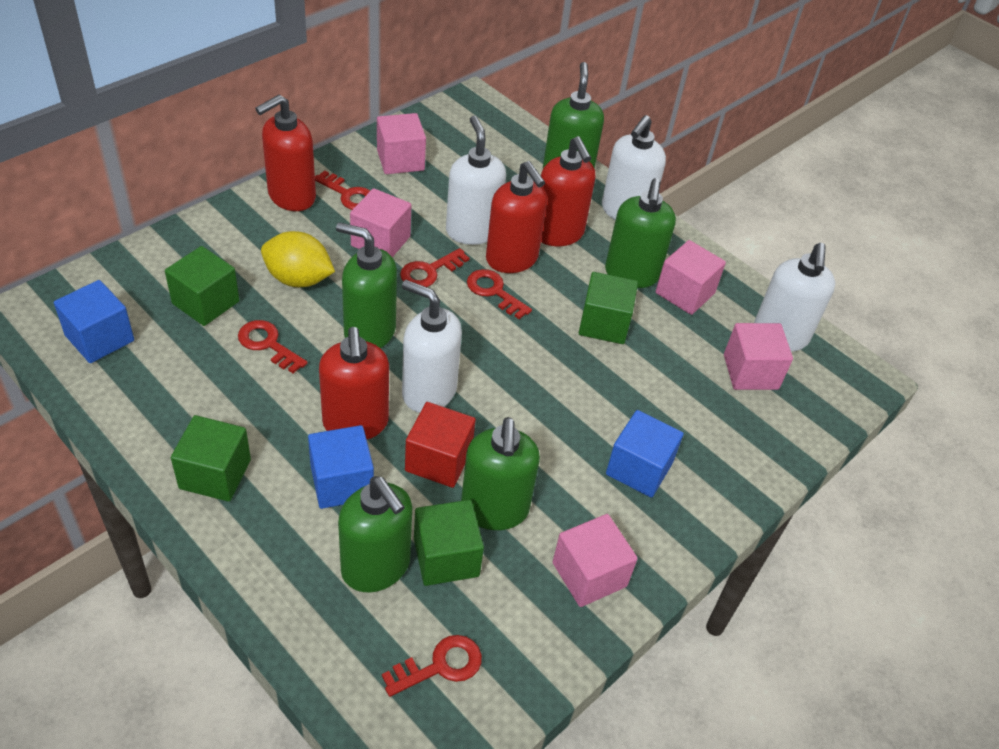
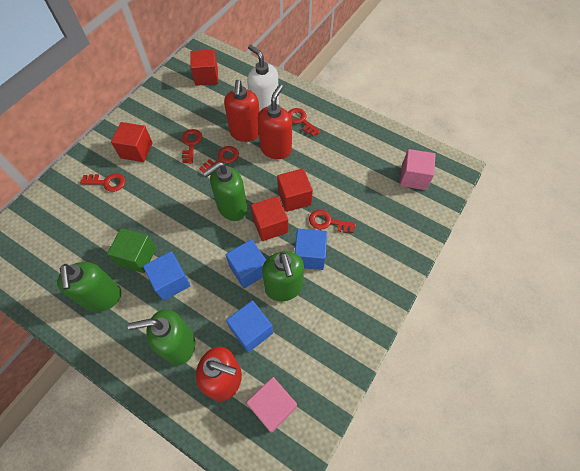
blue cube: [54,280,134,363] [308,425,374,509] [606,410,684,498] = 3 -> [143,251,191,301] [226,239,266,288] [226,300,273,353] [295,229,327,270] = 4
green cube: [165,246,239,326] [171,415,251,502] [414,500,484,586] [579,272,638,344] = 4 -> [107,228,156,273] = 1
green soap dispenser: [336,222,397,348] [338,476,412,593] [461,417,540,530] [543,62,604,169] [605,178,676,288] = 5 -> [57,262,121,312] [128,309,195,365] [203,162,248,221] [262,251,304,301] = 4
pink cube: [350,188,411,257] [377,113,426,174] [553,514,638,607] [656,240,726,315] [724,323,793,390] = 5 -> [246,377,297,433] [400,149,435,190] = 2
red cube: [405,402,476,488] = 1 -> [111,122,153,162] [190,49,218,86] [251,196,288,241] [277,168,313,212] = 4
red soap dispenser: [255,95,316,211] [319,327,389,439] [486,161,547,273] [541,136,595,246] = 4 -> [196,347,242,402] [224,80,260,142] [258,84,292,159] = 3
white soap dispenser: [402,280,462,413] [446,116,506,245] [602,115,666,220] [754,243,835,352] = 4 -> [247,45,279,111] = 1
yellow lemon: [261,231,335,287] = 1 -> none = 0

